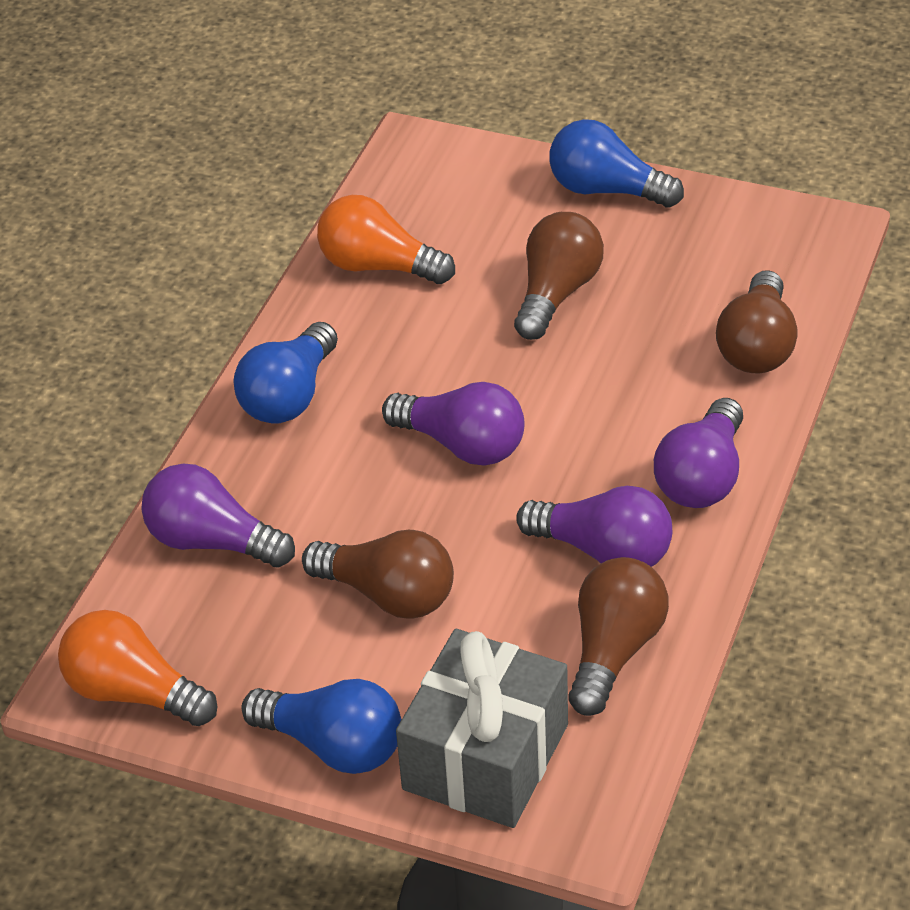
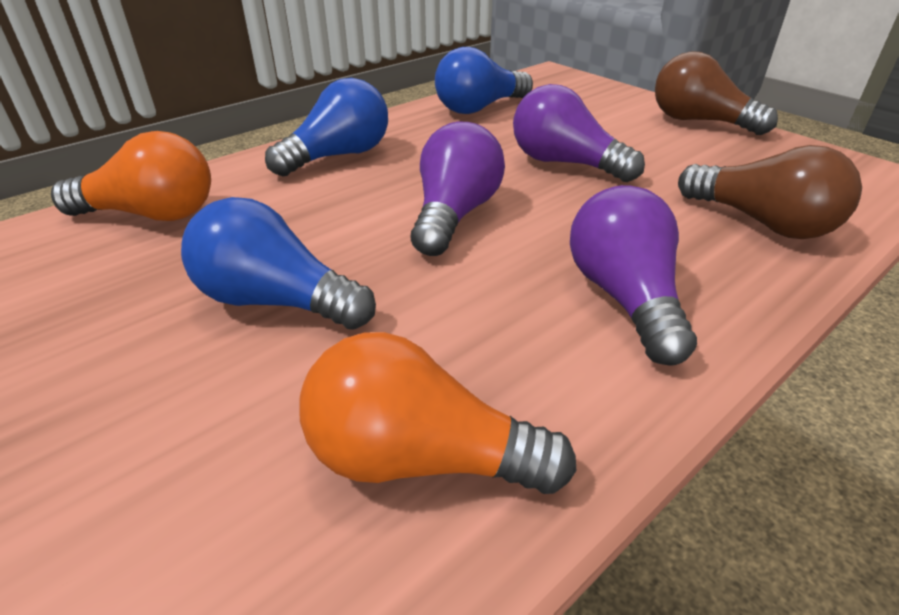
brown light bulb: [302,530,454,619] [514,212,604,340] [568,557,669,716] [716,270,798,373] = 4 -> [655,51,778,135] [678,145,862,239] = 2
grey gift: [396,629,568,828] = 1 -> none = 0
purple light bulb: [141,464,295,567] [382,382,525,466] [516,486,672,567] [654,398,743,508] = 4 -> [411,122,505,256] [513,84,645,182] [570,185,697,365] = 3

